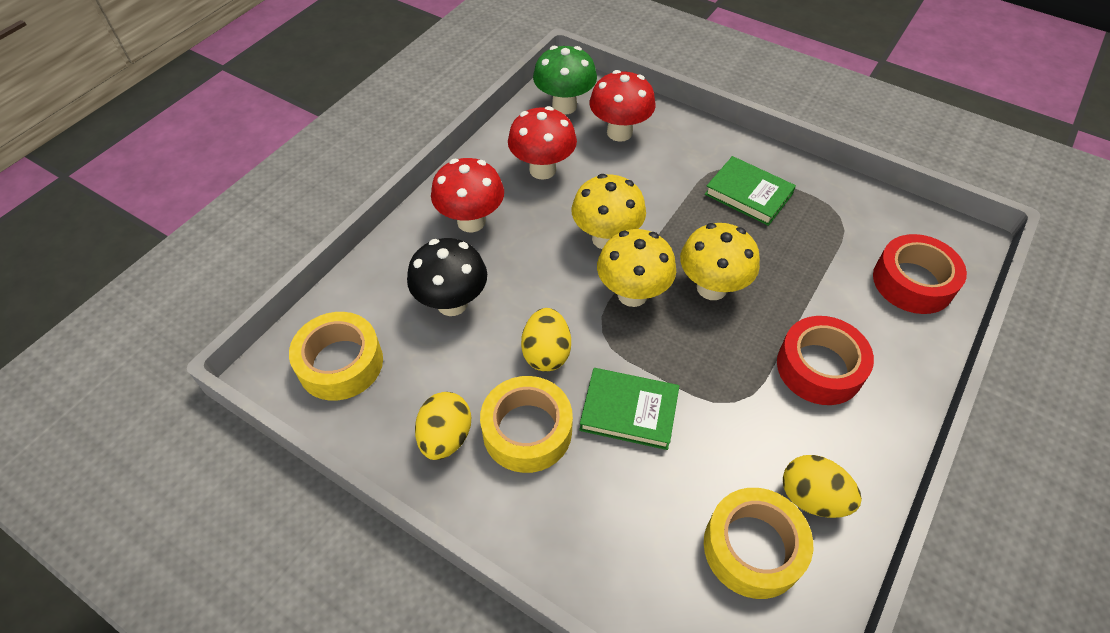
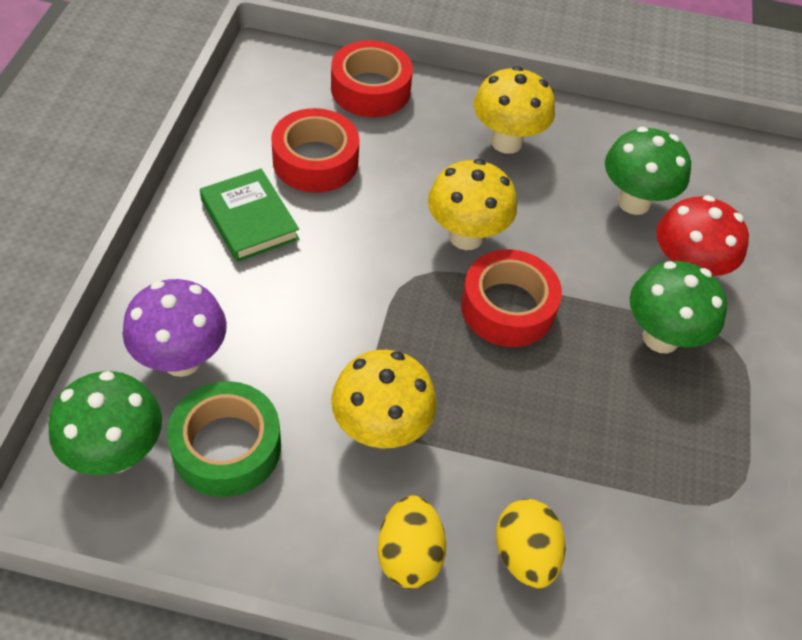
black mushroom: [407,238,487,316] = 1 -> none = 0
green book: [579,368,679,450] [705,156,796,226] = 2 -> [200,169,299,262] = 1
green mushroom: [533,46,597,115] = 1 -> [48,371,162,475] [605,127,691,215] [630,261,727,353] = 3
green tape: none = 0 -> [167,381,281,497] = 1
purple mushroom: none = 0 -> [123,279,227,377] = 1
red mushroom: [431,158,504,232] [508,106,577,180] [590,70,656,142] = 3 -> [656,195,749,276] = 1
red tape: [777,316,874,405] [873,234,967,314] = 2 -> [271,108,359,193] [331,40,413,117] [461,249,562,347] = 3
yellow egg: [415,392,471,460] [521,308,571,372] [783,455,862,518] = 3 -> [378,495,446,588] [496,499,566,588] = 2
yellow tape: [289,312,383,401] [480,376,573,473] [704,488,813,599] = 3 -> none = 0

